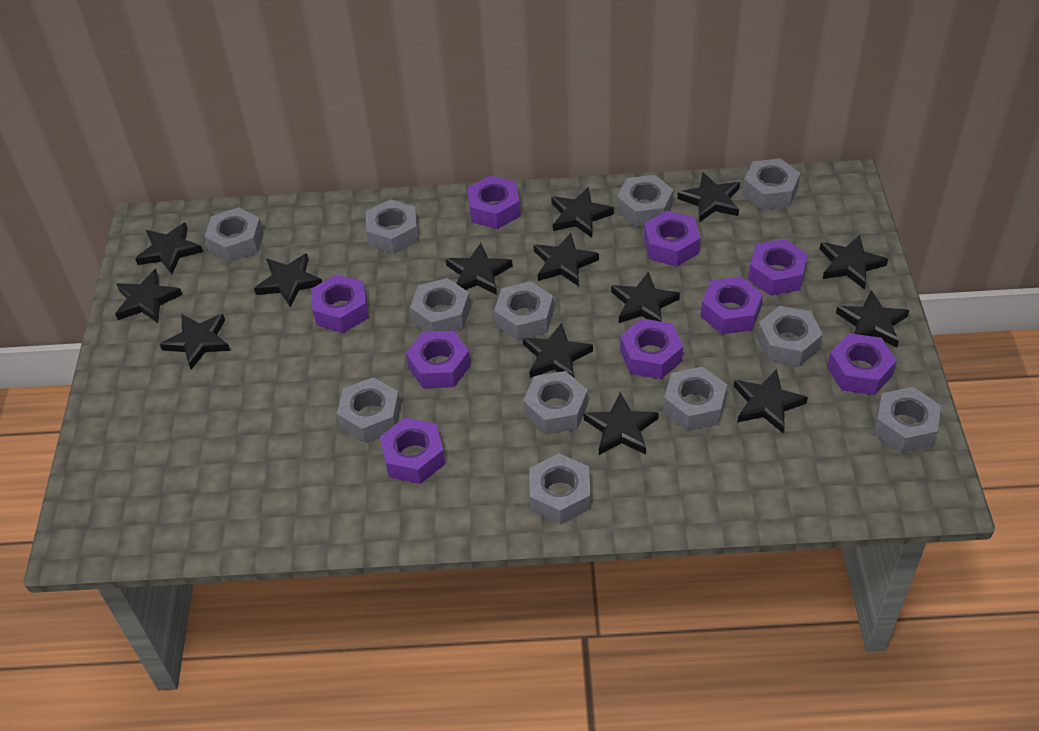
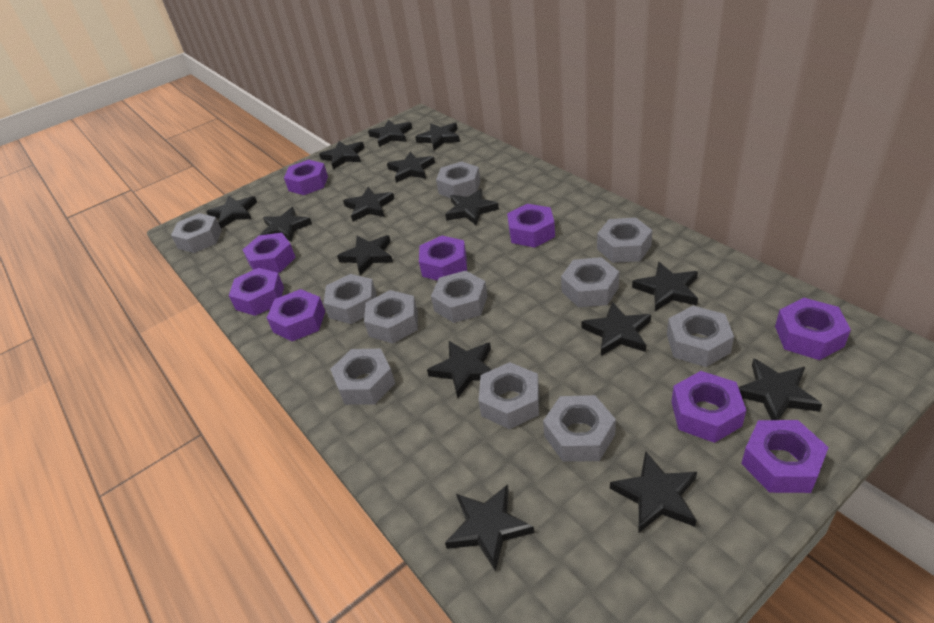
black star: [115,269,182,323] [135,222,203,274] [160,314,230,370] [254,253,322,308] [446,243,513,295] [523,323,593,378] [534,233,599,286] [551,187,614,238] [584,392,658,455] [611,271,680,323] [677,172,740,222] [734,369,808,433] [820,235,888,290] [836,290,909,347] = 14 -> [206,196,257,229] [260,207,312,242] [319,141,364,169] [337,235,393,275] [343,187,395,221] [368,120,412,147] [387,152,435,183] [415,123,460,150] [427,341,492,398] [445,189,499,225] [445,484,534,572] [582,302,651,356] [610,451,697,533] [632,262,698,311] [738,358,822,420] = 15
grey nut: [204,207,264,262] [337,377,401,443] [366,199,419,254] [410,278,471,332] [494,281,554,341] [523,371,588,435] [529,453,590,525] [617,175,674,227] [663,367,727,431] [742,158,800,210] [757,306,823,367] [873,387,941,453] = 12 -> [171,213,222,253] [323,274,377,324] [330,349,395,405] [364,290,418,343] [431,270,488,323] [436,161,480,198] [478,362,539,429] [543,395,616,462] [561,257,619,307] [597,218,653,263] [667,306,734,367] = 11

